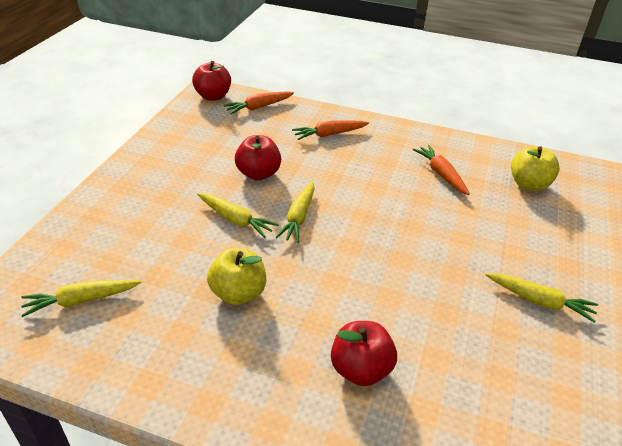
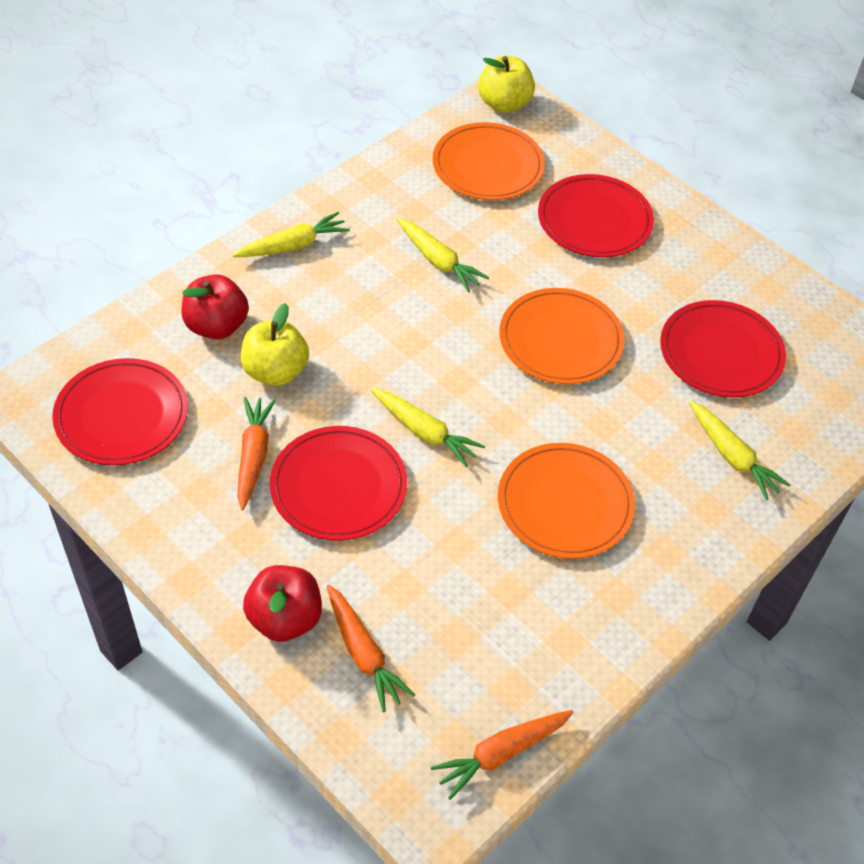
orange plate: none = 0 -> [433,122,545,200] [498,443,635,559] [499,288,625,384] = 3
red apple: [192,61,231,101] [235,135,281,180] [331,321,397,386] = 3 -> [181,274,249,339] [243,565,322,642] = 2
red plate: none = 0 -> [52,358,188,465] [270,426,407,541] [538,174,654,257] [660,300,786,397] = 4

